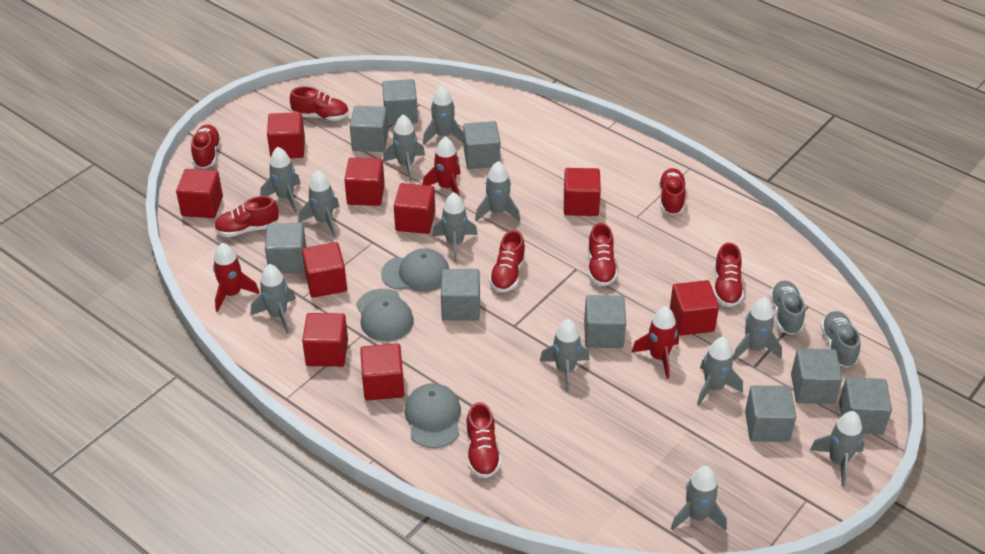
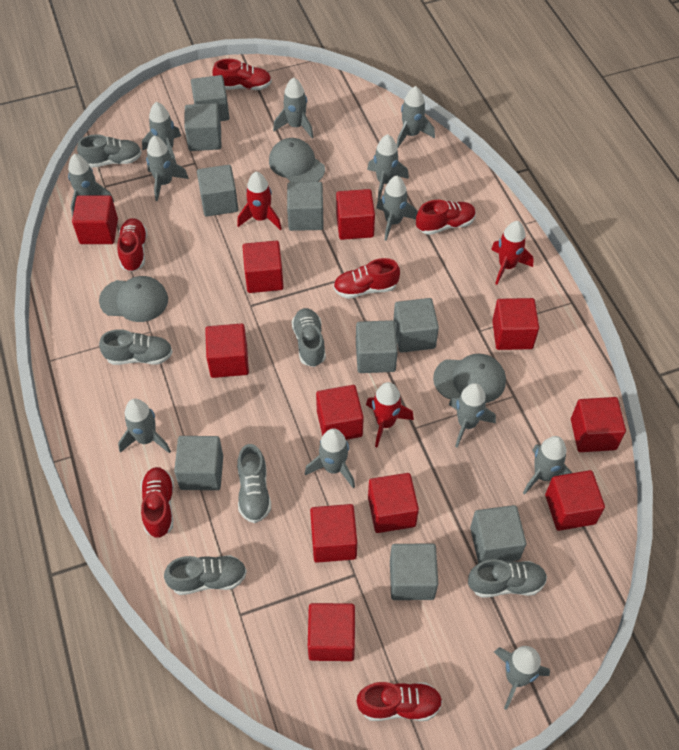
grey shoe: [770,281,805,335] [820,311,860,367] = 2 -> [77,134,142,168] [99,329,173,365] [164,555,247,595] [237,444,271,523] [292,308,326,367] [468,559,547,598] = 6
red cube: [176,169,223,218] [267,112,305,158] [302,242,347,298] [302,313,348,367] [344,158,385,206] [360,343,404,401] [394,183,435,234] [564,168,601,216] [670,280,719,336] = 9 -> [72,195,118,244] [205,323,249,378] [242,241,284,293] [308,603,355,661] [310,504,357,563] [316,385,364,440] [336,189,375,240] [368,473,419,533] [492,298,539,350] [545,470,605,531] [571,397,626,452] = 11
red shoe: [191,125,221,169] [214,196,279,237] [290,86,349,121] [466,402,501,478] [489,230,526,292] [588,223,618,286] [658,168,686,215] [714,243,744,307] = 8 -> [117,218,147,272] [141,467,174,538] [212,59,272,90] [333,258,400,299] [356,682,443,721] [416,200,476,235] = 6

